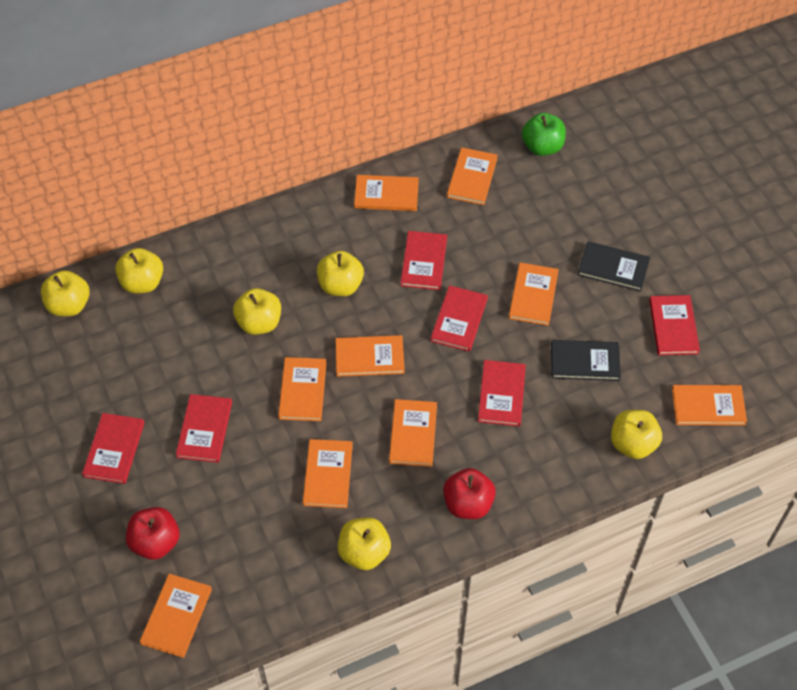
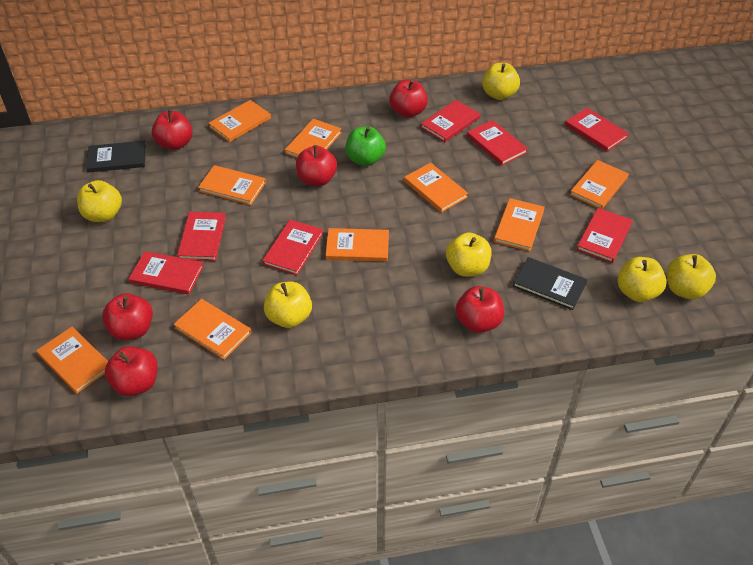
red apple: [126,507,180,560] [443,468,496,519] = 2 -> [102,293,153,340] [105,346,157,396] [152,110,193,150] [296,145,337,186] [389,80,428,118] [456,286,504,333] = 6
red book: [82,413,145,484] [176,394,232,463] [401,231,447,290] [431,285,488,352] [478,360,526,427] [649,295,700,355] = 6 -> [129,251,204,295] [177,212,226,261] [262,219,323,275] [420,100,480,142] [467,120,528,165] [565,108,629,152] [576,208,633,263] = 7

